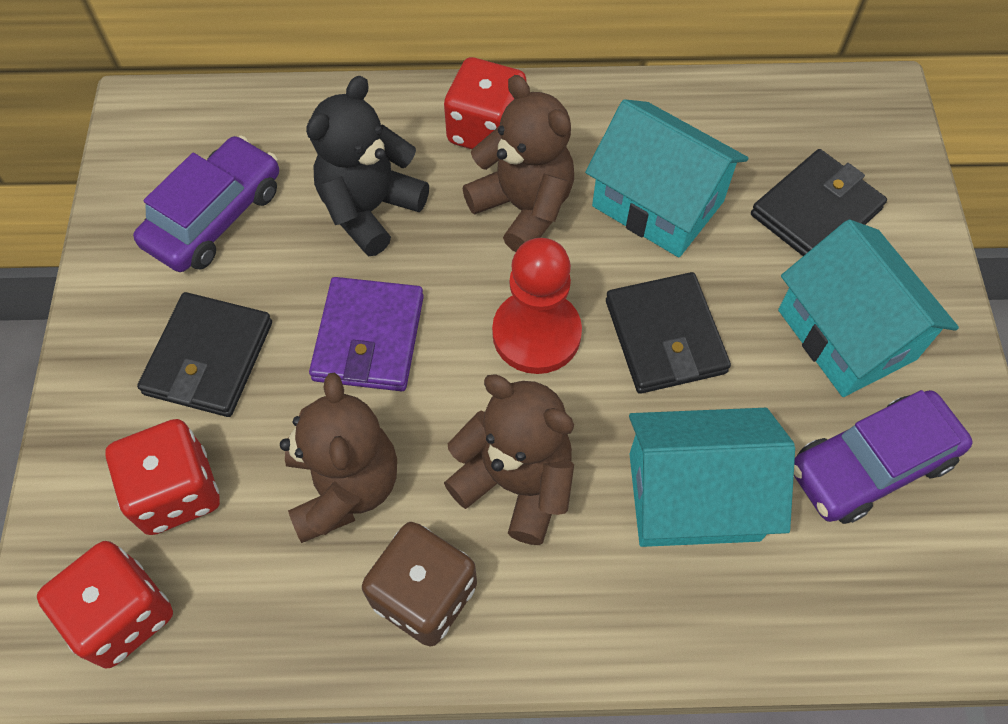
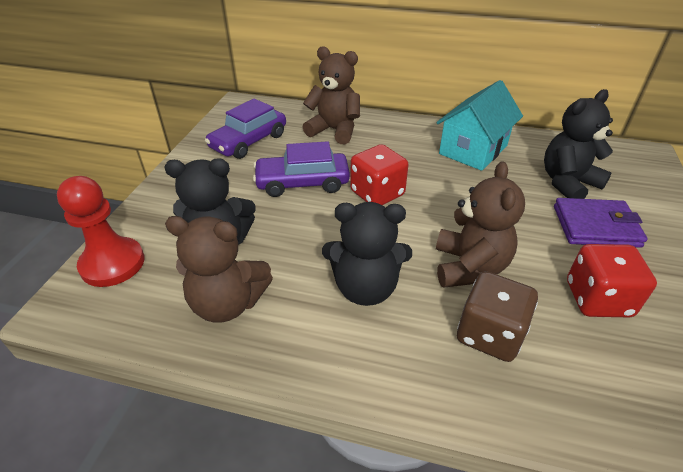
black teddy bear: [306,76,429,256] = 1 -> [164,158,256,245] [322,202,412,306] [544,89,613,199] = 3
black wallet: [137,292,272,417] [606,272,731,394] [751,149,887,256] = 3 -> none = 0
red dice: [37,541,173,668] [105,419,220,535] [444,57,527,149] = 3 -> [350,144,408,205] [567,244,657,317] = 2
turquoise house: [585,99,748,257] [629,408,795,547] [778,219,959,397] = 3 -> [436,80,523,171] = 1

